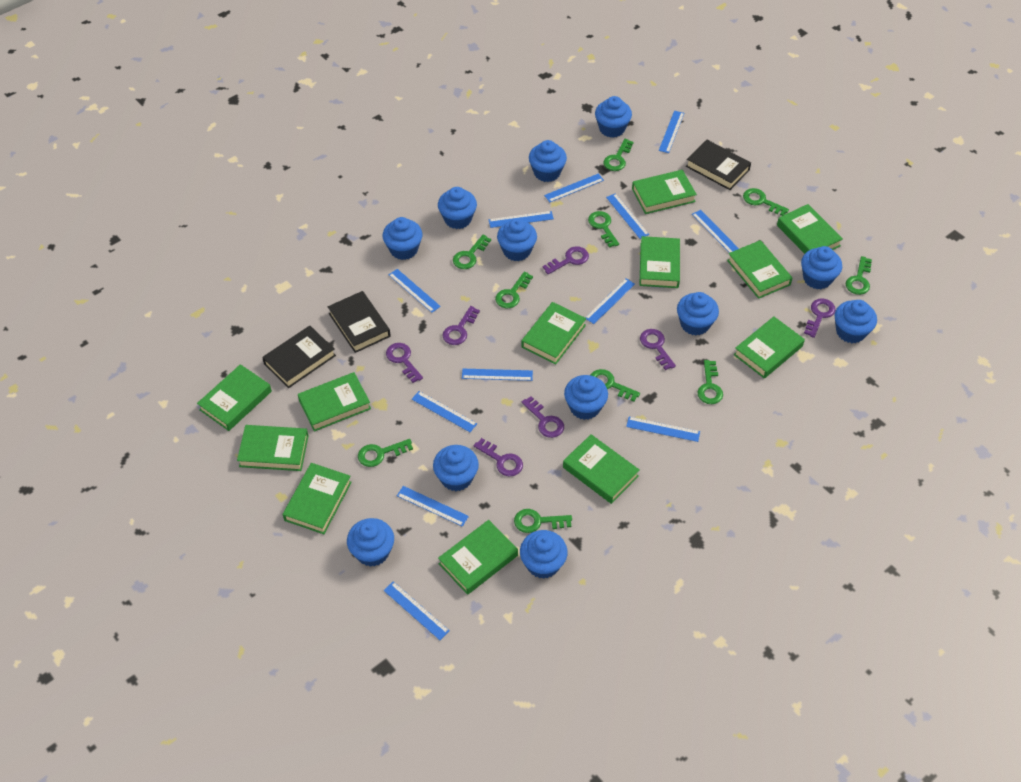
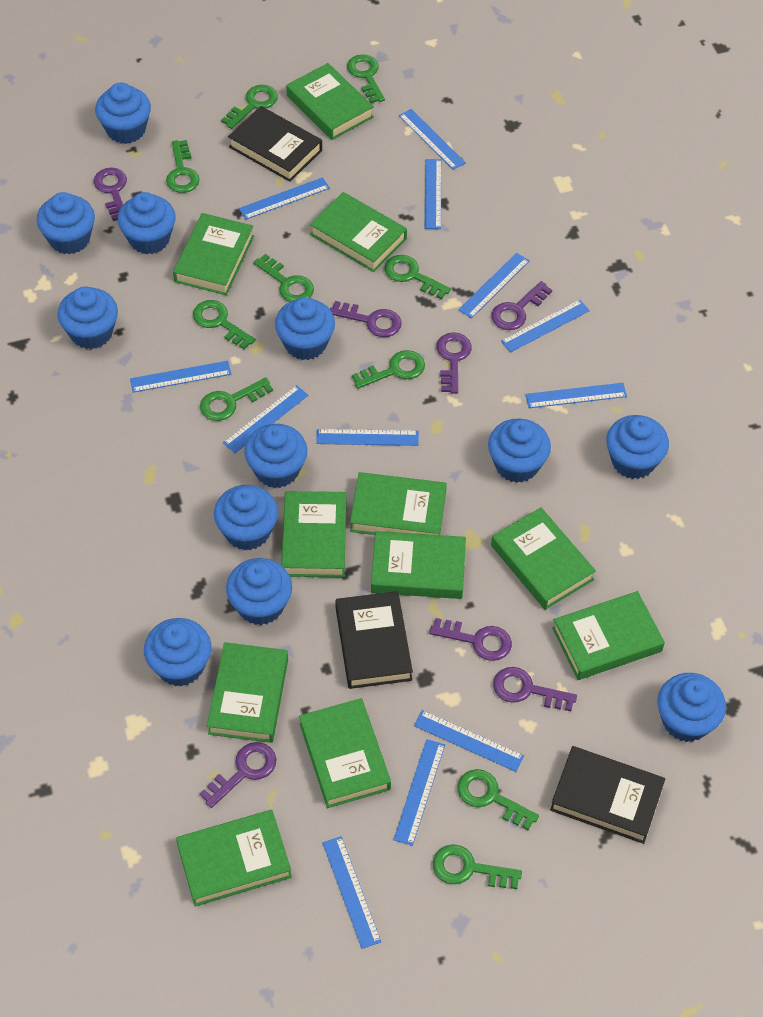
green book: [197,364,272,431] [237,425,309,471] [283,463,352,534] [298,372,371,432] [438,520,518,595] [521,302,586,365] [563,434,640,504] [632,170,697,214] [639,236,680,288] [727,240,793,299] [734,316,805,379] [777,204,843,254] = 12 -> [173,213,254,295] [176,810,292,907] [207,642,288,743] [281,491,346,578] [286,63,374,140] [299,698,391,808] [310,192,407,272] [350,472,447,535] [371,531,466,599] [491,508,596,610] [552,591,665,680] = 11

